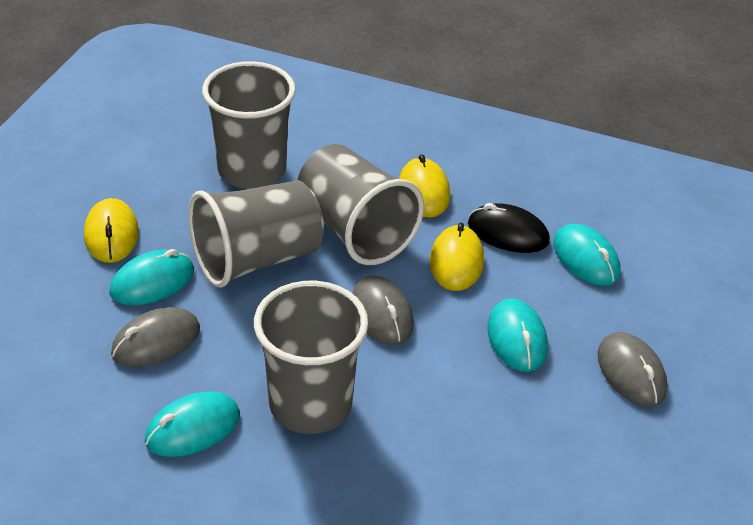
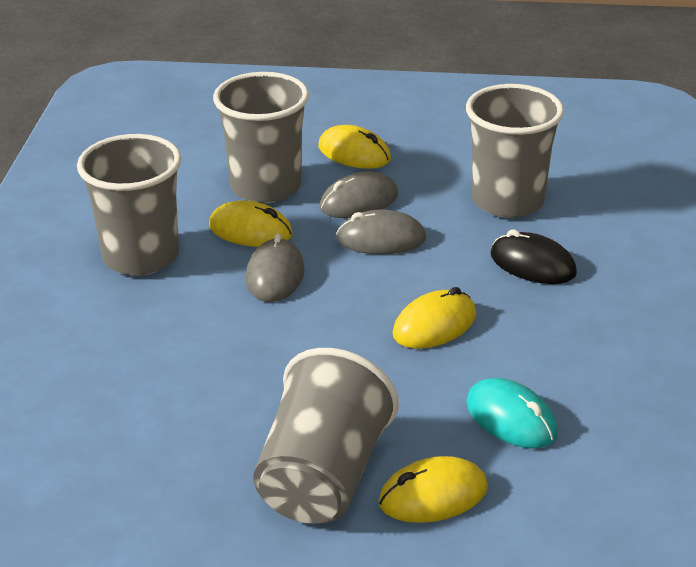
turquoise mouse: [109,249,194,305] [145,391,240,457] [487,298,548,372] [553,224,621,286] = 4 -> [466,378,558,449] = 1
yellow mouse: [84,198,139,263] [399,155,450,218] [430,223,484,291] = 3 -> [209,201,293,247] [318,125,391,169] [378,456,488,523] [392,287,476,348] = 4

